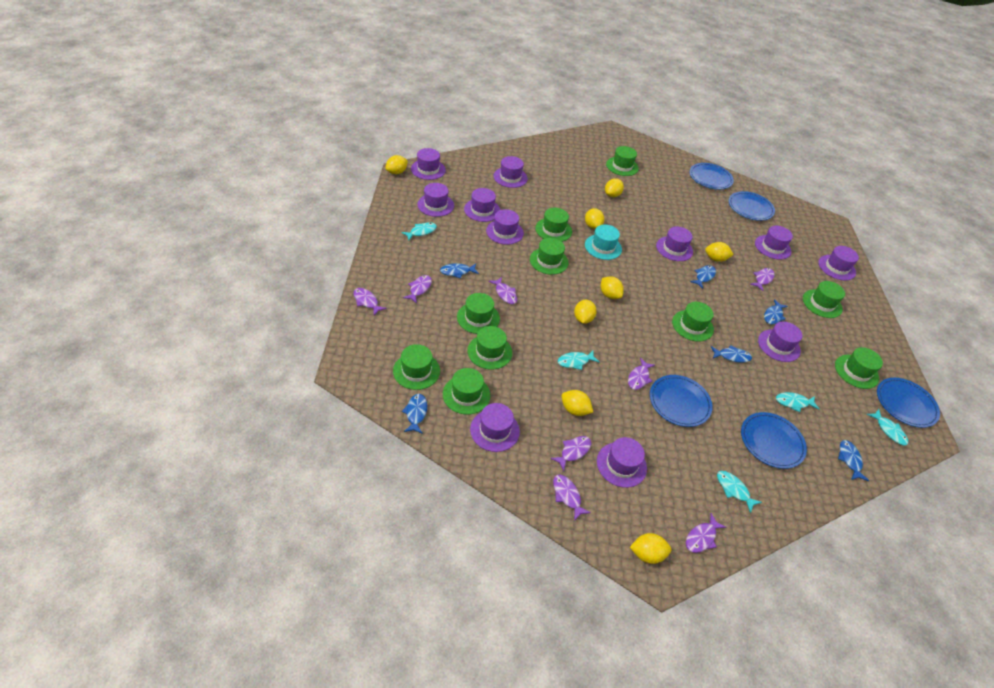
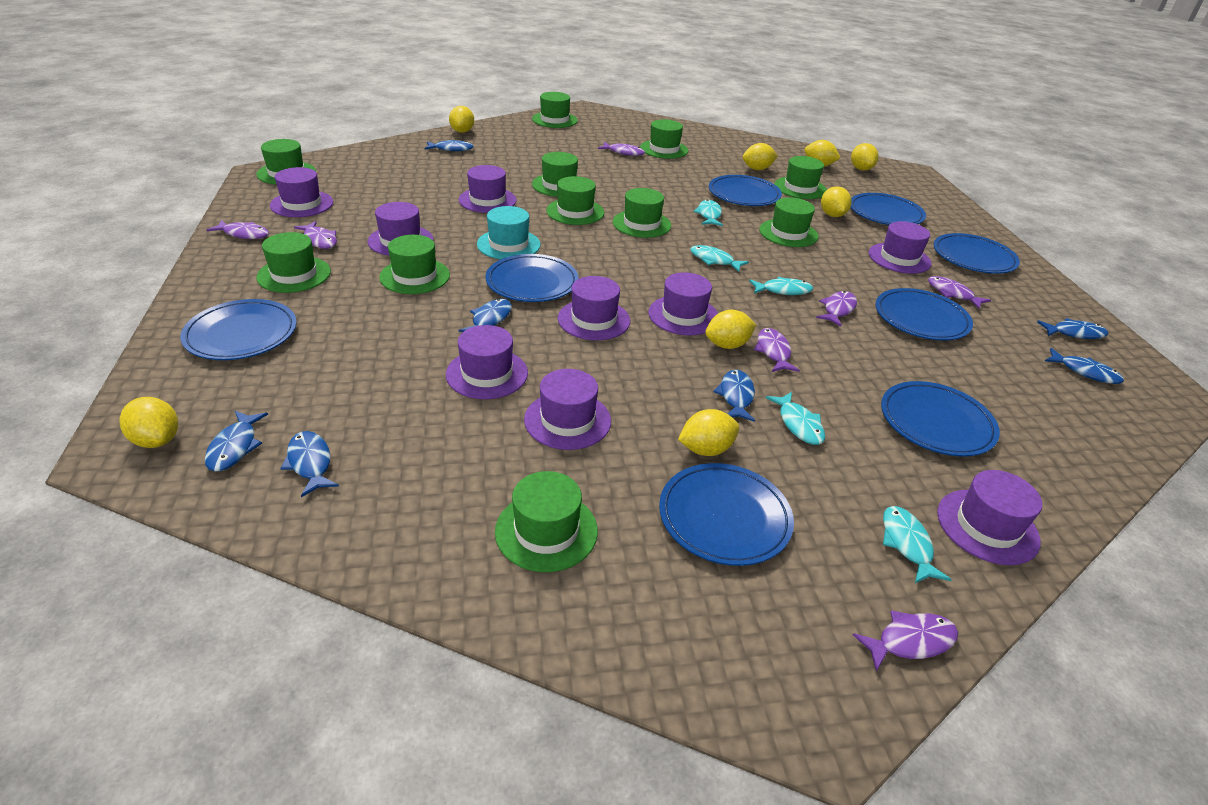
blue fish: [402,394,427,434] [440,263,479,278] [690,265,716,289] [711,345,752,363] [764,299,788,324] [838,440,869,481] = 6 -> [205,411,268,472] [280,431,339,497] [424,140,474,151] [459,299,512,332] [713,370,755,422] [1037,318,1109,339] [1045,348,1124,384] = 7
blue plate: [650,375,712,427] [689,163,734,189] [729,191,775,221] [741,412,807,469] [877,378,940,428] = 5 -> [180,299,297,360] [485,254,579,302] [659,463,794,566] [709,175,782,206] [851,193,926,225] [875,288,973,341] [881,381,1000,457] [933,233,1020,274] = 8
green hat: [393,344,440,390] [443,368,490,415] [457,293,500,334] [467,326,512,370] [530,238,568,275] [535,208,572,242] [606,146,639,176] [672,302,714,342] [803,281,845,318] [835,347,883,389] = 10 -> [256,139,316,185] [256,232,331,293] [379,235,450,294] [495,471,598,572] [532,92,578,128] [532,152,578,197] [546,176,604,225] [613,188,671,238] [640,119,689,159] [759,197,819,247] [774,156,827,199] = 11
purple fish: [353,288,387,315] [403,275,432,303] [489,277,517,304] [551,436,591,471] [553,475,591,521] [628,358,655,390] [686,513,726,553] [750,268,775,291] = 8 -> [207,220,269,239] [294,221,337,249] [598,142,645,156] [754,328,800,372] [816,291,857,326] [853,610,958,672] [928,276,991,309] = 7
purple hat: [411,148,446,180] [417,183,454,217] [464,188,500,222] [470,403,520,452] [486,209,524,245] [493,156,528,188] [597,437,647,488] [656,227,693,261] [755,226,793,260] [758,322,802,362] [818,246,859,280] = 11 -> [270,167,333,217] [368,202,433,256] [446,325,528,399] [459,165,517,213] [524,369,611,450] [558,276,630,340] [648,272,718,335] [869,221,932,274] [937,470,1042,565] = 9

